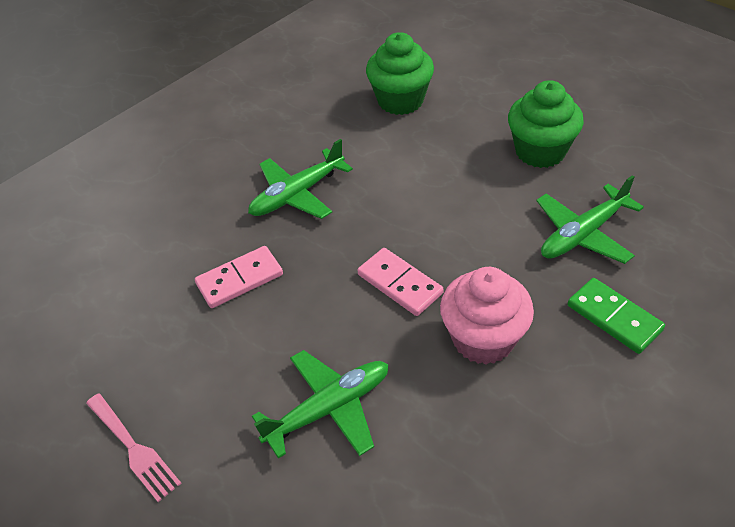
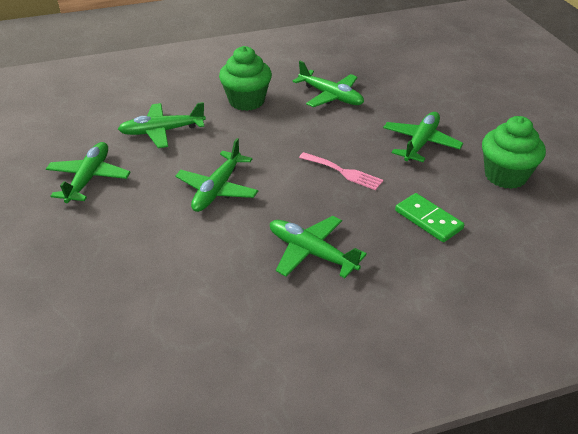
green plane: [248,139,353,219] [252,350,389,459] [536,175,644,264] = 3 -> [46,142,131,203] [118,102,206,148] [175,138,258,212] [270,216,367,278] [293,61,364,107] [383,112,463,162] = 6
pink cupcake: [440,267,534,364] = 1 -> none = 0
pink domino: [195,246,283,308] [358,248,443,316] = 2 -> none = 0

